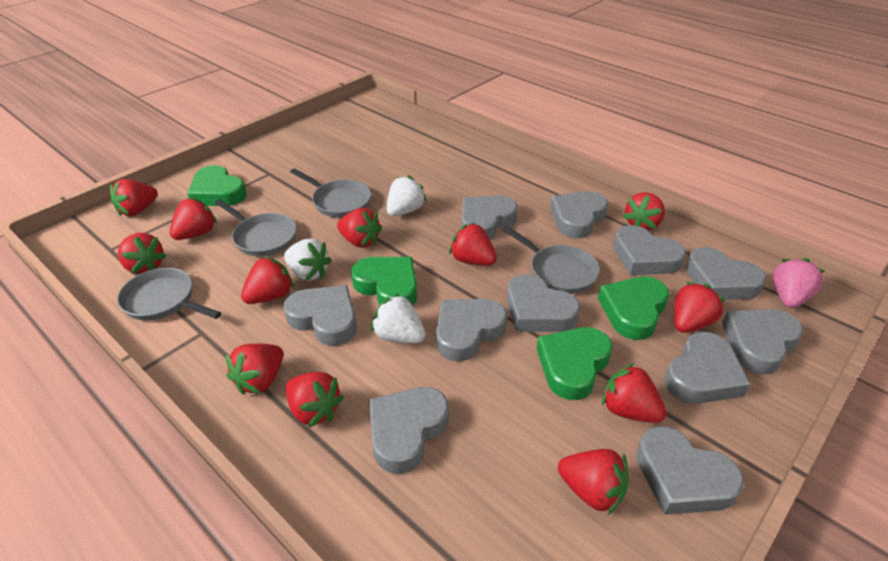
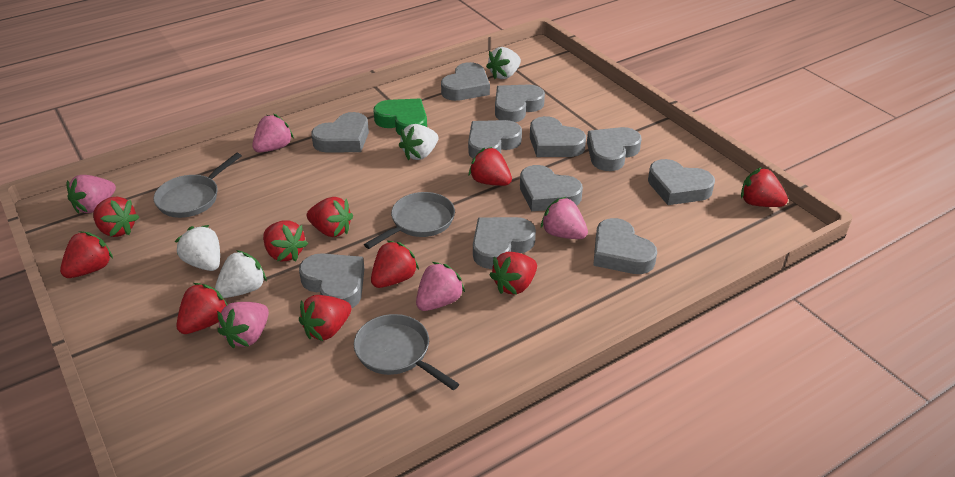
green heart: [187,165,247,206] [351,257,417,306] [537,327,613,400] [598,276,669,340] = 4 -> [373,98,427,136] = 1
grey pan: [117,268,221,321] [215,199,297,256] [290,168,371,218] [503,226,600,294] = 4 -> [153,153,242,218] [354,314,459,390] [364,192,455,249] = 3
pink strawberry: [773,258,825,308] = 1 -> [67,175,116,214] [217,302,269,349] [252,114,294,152] [416,262,465,311] [541,197,588,239] = 5
red strawberry: [110,179,158,217] [118,233,166,274] [170,197,217,240] [226,344,283,395] [241,256,294,304] [286,372,344,428] [337,208,382,248] [449,223,497,265] [558,449,629,515] [602,363,667,423] [623,192,665,230] [674,282,725,333] = 12 -> [60,231,113,278] [93,197,139,237] [176,283,228,334] [263,220,308,261] [299,295,352,341] [307,197,353,237] [371,240,419,288] [469,147,512,186] [490,252,537,295] [741,167,788,207] = 10
white strawberry: [284,238,332,281] [371,293,426,343] [387,175,427,216] = 3 -> [175,225,220,271] [215,250,267,298] [399,124,438,160] [486,47,521,79] = 4

